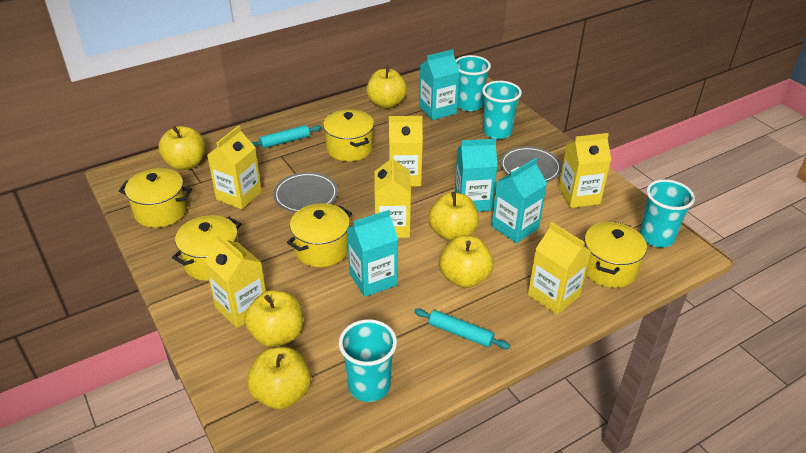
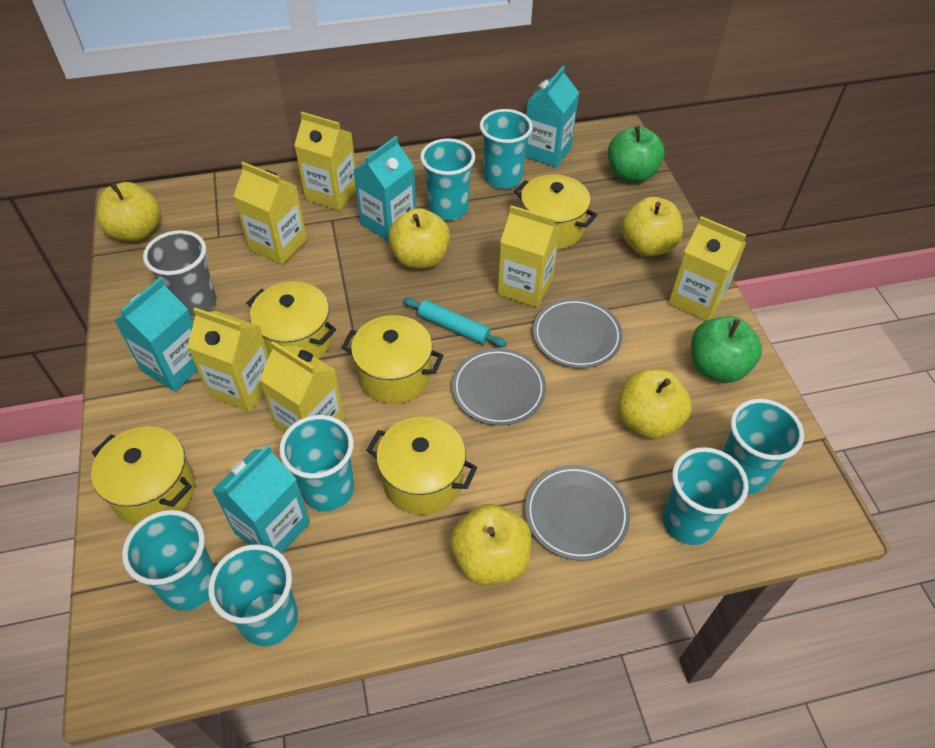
green apple: none = 0 -> [608,126,665,183] [691,316,762,383] = 2
grey cup: none = 0 -> [143,230,217,318] = 1
grey plate: [273,172,338,213] [500,146,562,182] = 2 -> [452,348,546,425] [525,465,630,561] [533,298,623,368] = 3
turquoise cup: [339,319,397,402] [456,55,491,111] [482,81,522,139] [640,179,695,248] = 4 -> [122,510,215,611] [208,544,298,646] [279,415,354,512] [420,138,475,220] [480,109,533,189] [662,447,748,545] [722,399,804,494] = 7
turquoise rolling pin: [251,125,321,148] [414,309,510,349] = 2 -> [403,298,507,347] = 1
yellow apple: [158,126,205,170] [244,290,303,347] [247,347,311,409] [367,67,407,109] [429,192,479,241] [439,236,494,288] = 6 -> [96,182,161,242] [388,208,450,269] [450,504,532,585] [618,369,692,439] [621,197,683,257] = 5

